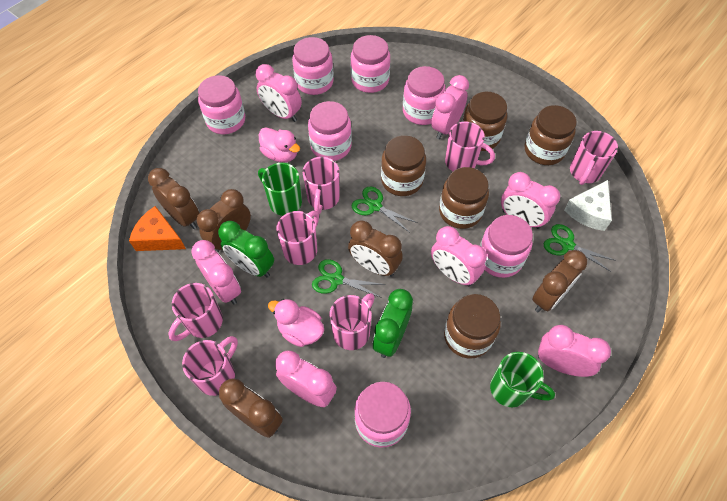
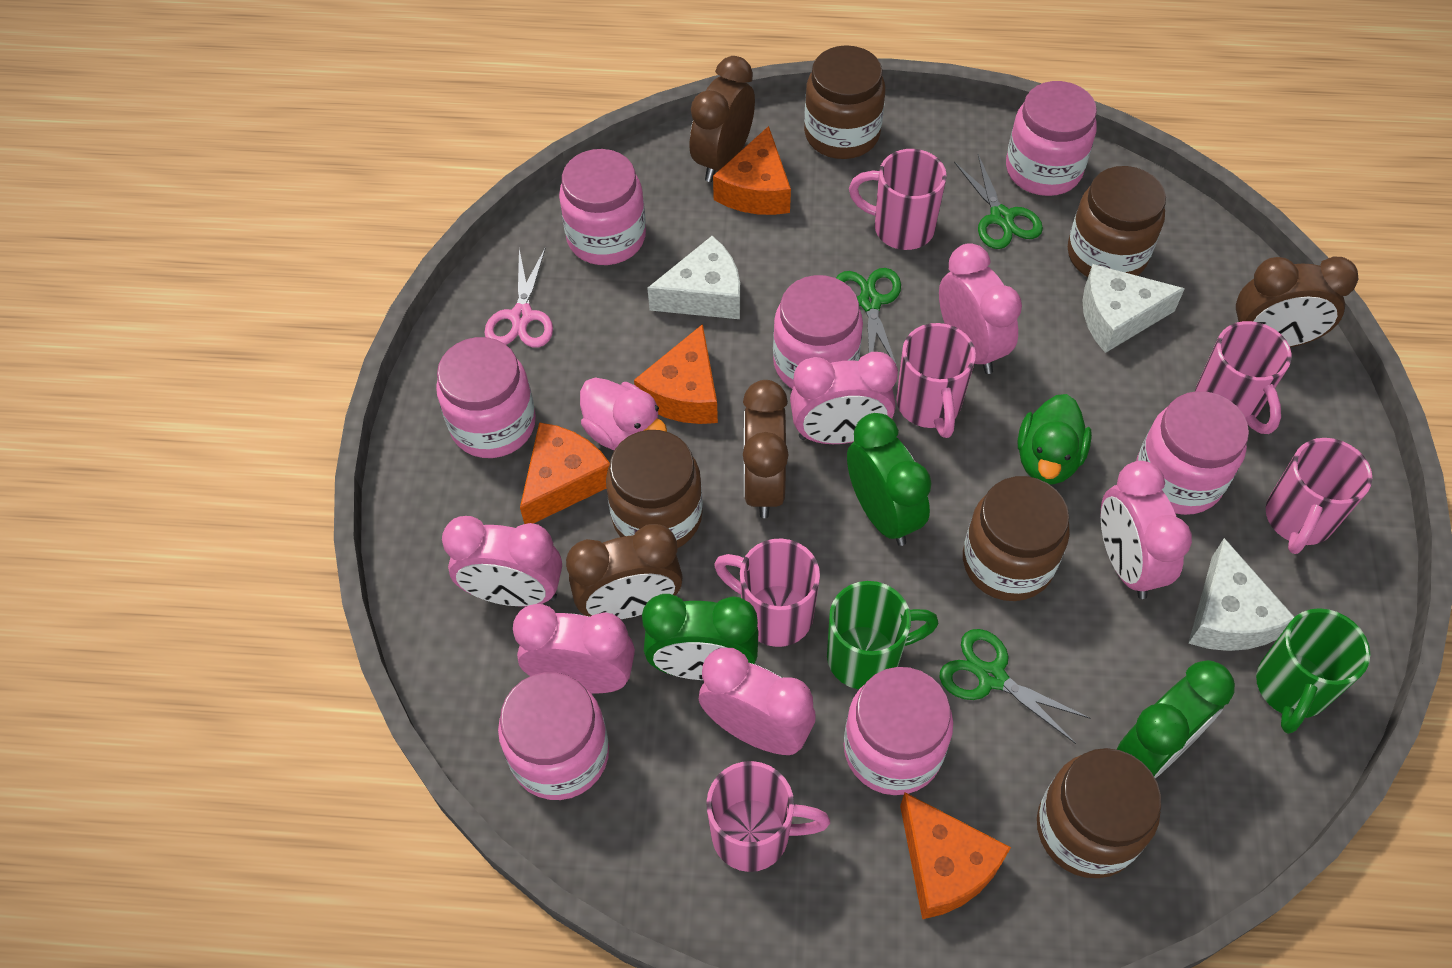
brown clock: [148,168,199,229] [197,189,251,252] [219,379,283,438] [348,220,403,276] [532,250,587,313] = 5 -> [566,524,683,619] [690,56,755,182] [743,380,789,518] [1236,257,1359,347] = 4
green clock: [218,221,274,277] [373,289,413,358] = 2 -> [642,594,759,680] [847,413,932,546] [1117,660,1235,778] = 3
green duck: none = 0 -> [1018,394,1092,485] = 1
orange cheese: [129,206,186,251] = 1 -> [520,422,610,524] [634,324,718,424] [713,126,791,215] [900,793,1011,919] = 4
pink clock: [191,240,241,305] [256,64,302,122] [275,351,337,407] [431,75,469,139] [431,226,487,286] [501,172,560,229] [538,325,611,377] = 7 -> [442,516,562,606] [513,604,635,693] [699,648,816,755] [790,352,898,444] [939,243,1022,374] [1101,461,1192,599] = 6
pink duck: [259,127,300,163] [268,299,324,347] = 2 -> [580,377,667,450] = 1
pink mug: [168,283,223,341] [182,336,238,396] [276,211,319,265] [303,157,340,214] [329,293,375,350] [445,121,495,171] [570,131,618,185] = 7 -> [706,761,830,872] [714,538,820,647] [849,149,947,250] [896,323,976,438] [1195,321,1292,434] [1266,438,1372,554] = 6
pink scissors: none = 0 -> [485,247,553,348] = 1
white cheese: [564,180,612,231] = 1 -> [647,236,740,319] [1082,264,1185,353] [1188,538,1294,651] = 3

